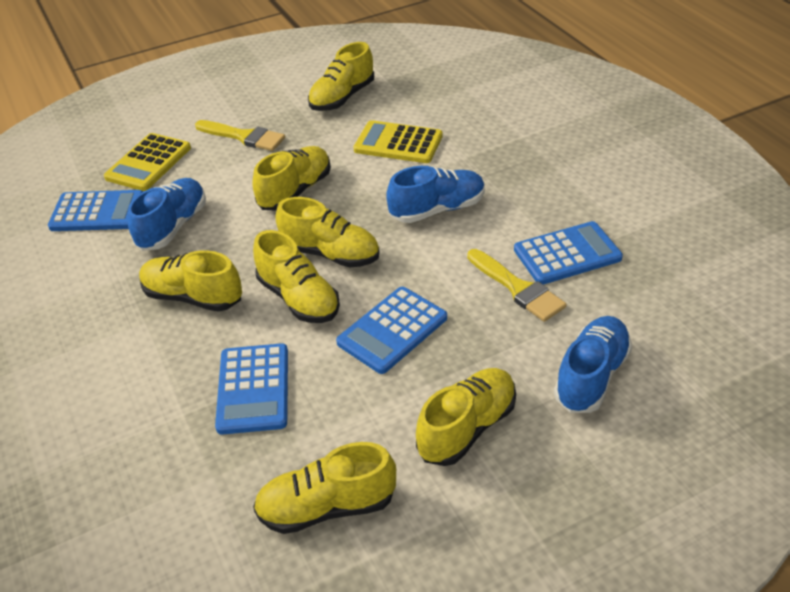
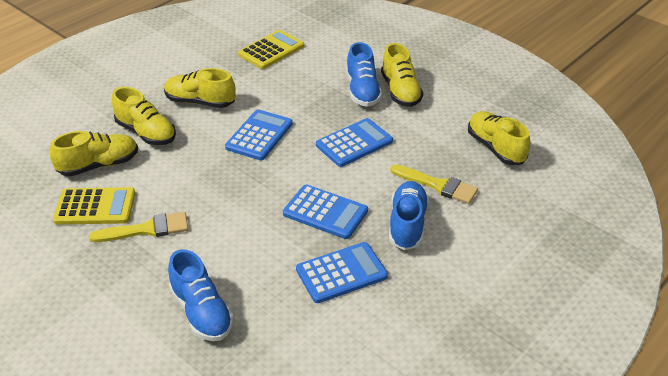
yellow shoe: [139,250,242,312] [252,146,331,211] [253,230,340,323] [253,442,396,534] [275,197,380,267] [308,42,374,111] [416,368,516,466] = 7 -> [50,131,138,176] [112,87,176,145] [164,68,236,108] [381,43,423,107] [468,111,530,165] = 5

